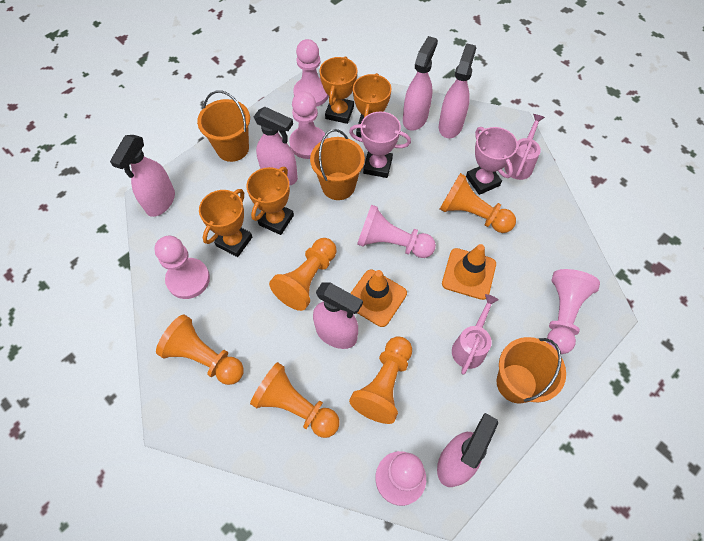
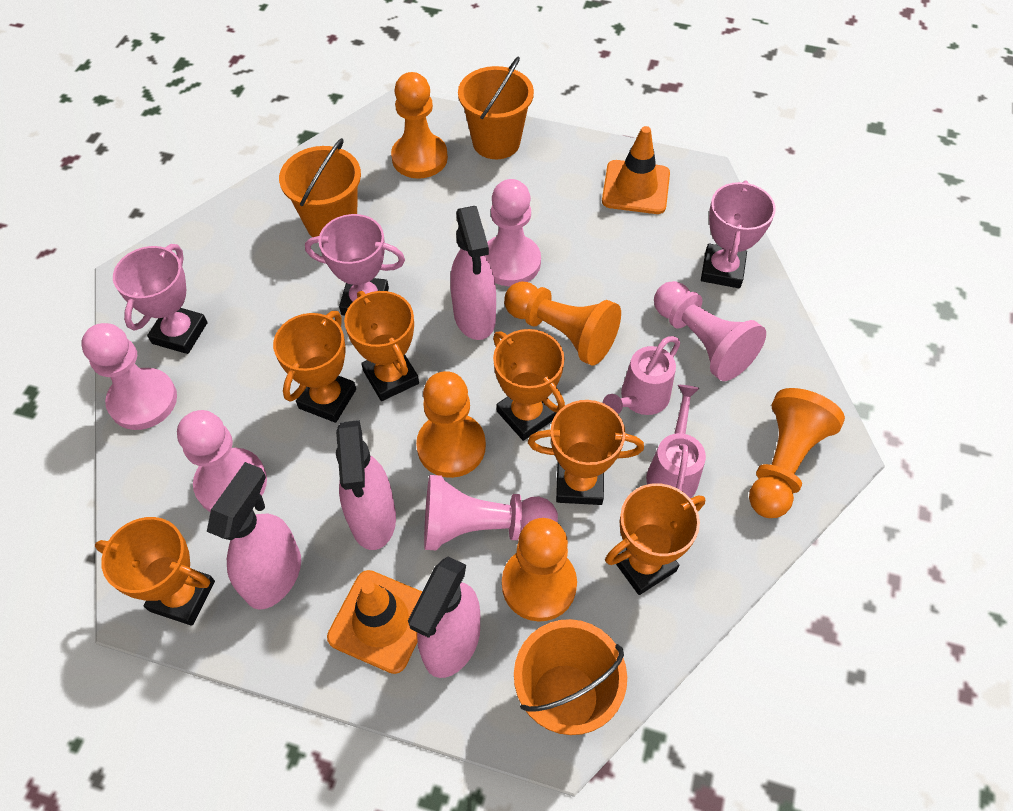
orange trophy: [199,189,252,257] [246,167,294,235] [320,56,357,124] [353,73,392,138] = 4 -> [95,517,215,626] [273,311,356,423] [344,291,419,401] [493,329,565,441] [528,400,644,505] [605,483,705,595] = 6
pink pawn: [154,236,210,299] [289,92,327,159] [293,39,329,107] [357,205,436,258] [375,451,426,506] [547,269,600,354] = 6 -> [81,323,177,430] [177,410,267,512] [424,475,558,550] [485,179,541,286] [654,281,766,381] = 5
pink spray bottle: [110,135,175,217] [254,107,298,185] [313,282,363,349] [403,36,438,131] [437,413,498,487] [439,43,476,138] = 6 -> [207,462,301,610] [336,420,396,550] [408,557,480,678] [450,206,496,340] = 4
pink trophy: [349,111,411,178] [466,127,518,195] = 2 -> [113,244,208,354] [305,214,405,315] [701,180,776,288] = 3

